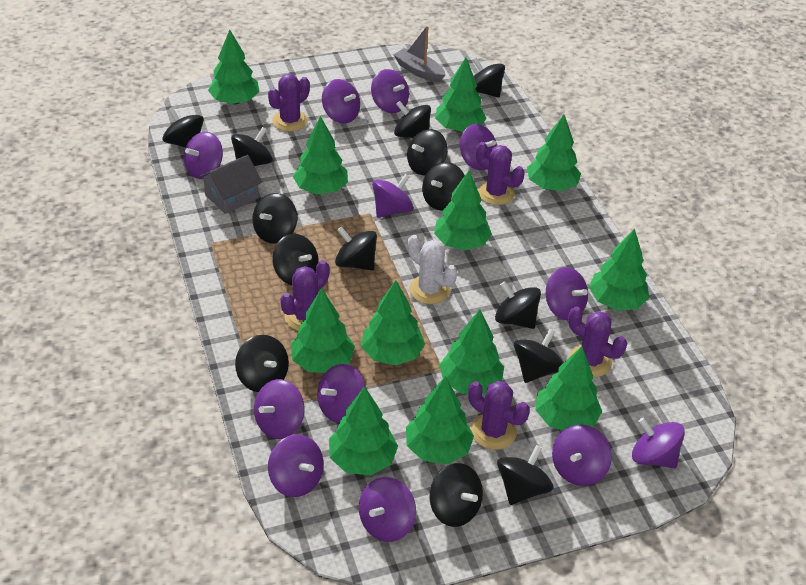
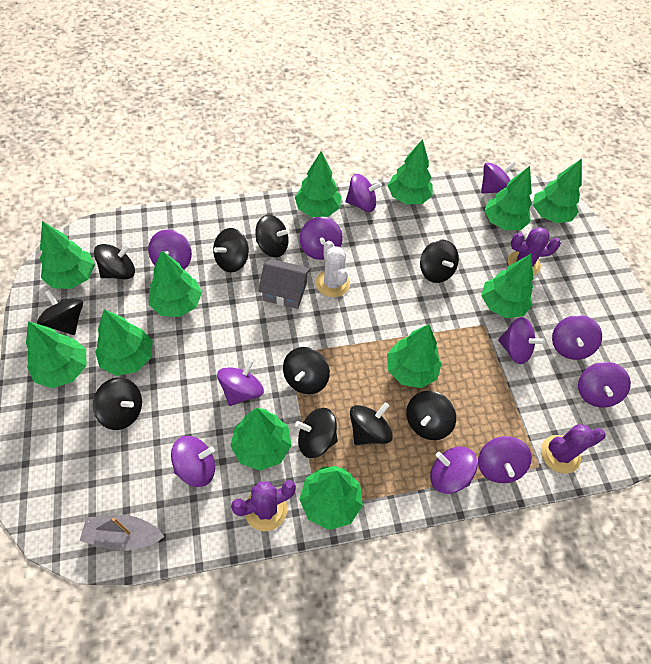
black spinning top: [163,107,204,148] [231,127,273,166] [235,335,289,392] [252,193,297,244] [272,234,318,285] [335,227,377,270] [394,101,431,138] [407,129,448,175] [422,162,465,211] [429,463,483,527] [473,58,505,98] [495,281,541,329] [497,445,554,505] [514,329,563,383] = 14 -> [37,290,83,335] [93,378,142,430] [94,244,135,279] [213,228,249,273] [255,215,290,258] [283,347,330,394] [295,408,338,458] [350,403,393,445] [406,391,456,440] [420,239,459,283] = 10
purple cactus: [268,74,310,132] [280,260,329,331] [468,381,530,450] [476,142,525,205] [568,306,627,377] = 5 -> [231,480,296,531] [508,227,561,276] [541,424,606,474] = 3
purple spinning top: [184,132,223,179] [254,379,304,439] [268,434,324,497] [317,364,366,423] [322,79,360,124] [359,477,416,542] [371,69,409,113] [372,174,413,218] [460,124,497,170] [546,267,588,320] [552,425,612,486] [632,418,685,468] = 12 -> [148,229,192,270] [171,436,215,487] [217,359,264,406] [300,217,343,260] [345,174,382,212] [430,447,478,494] [478,436,532,483] [481,162,516,193] [498,317,545,364] [552,315,602,360] [578,362,631,407] = 11

